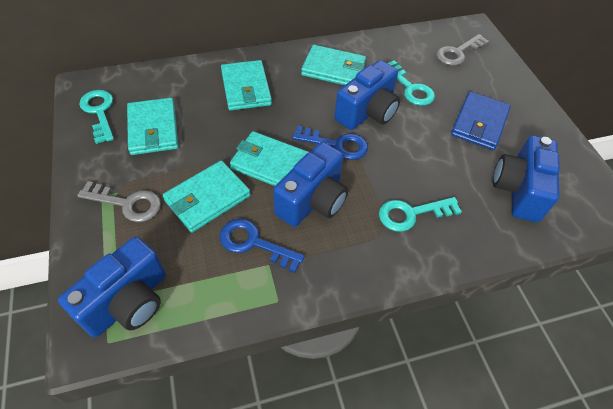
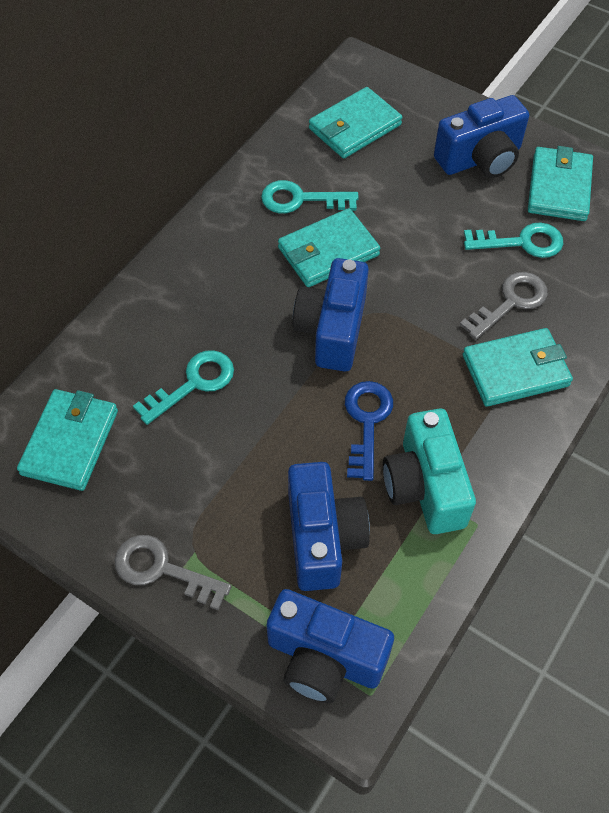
blue key: [220,219,305,273] [292,126,368,160] = 2 -> [345,381,393,481] = 1
blue wallet: [451,91,511,150] = 1 -> none = 0
turquoise camera: none = 0 -> [383,408,476,534] = 1

